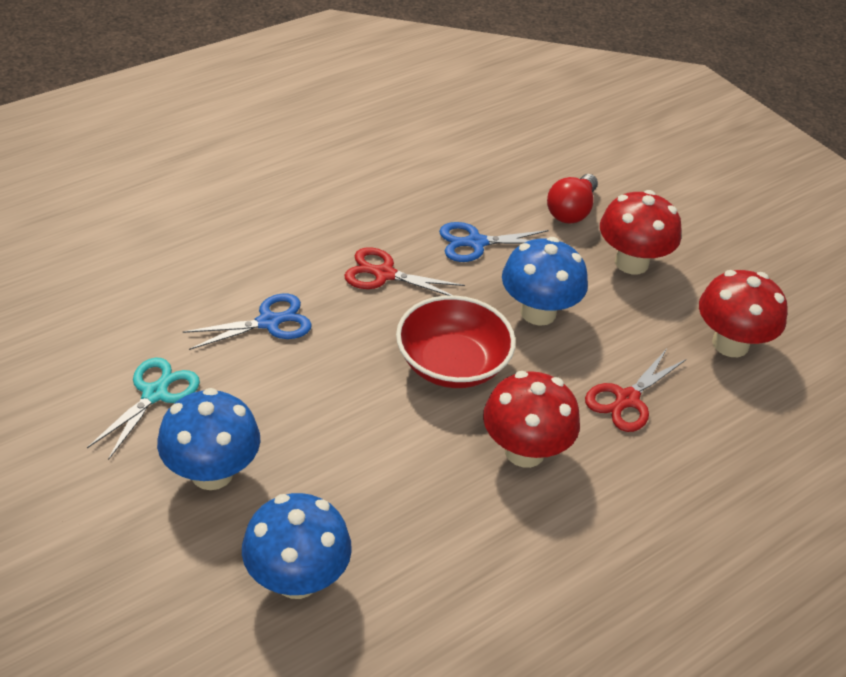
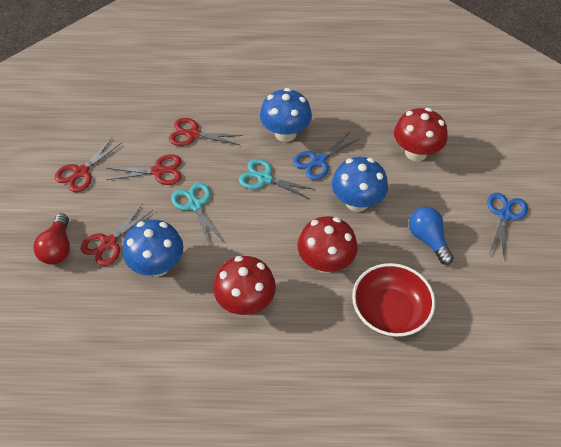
blue light bulb: none = 0 -> [409,207,454,265] = 1
red scissors: [344,247,465,296] [585,349,686,432] = 2 -> [55,138,121,192] [81,203,153,266] [106,154,182,185] [169,118,243,146] = 4
turquoise scissors: [87,357,200,460] = 1 -> [171,183,223,245] [239,159,316,199] = 2

